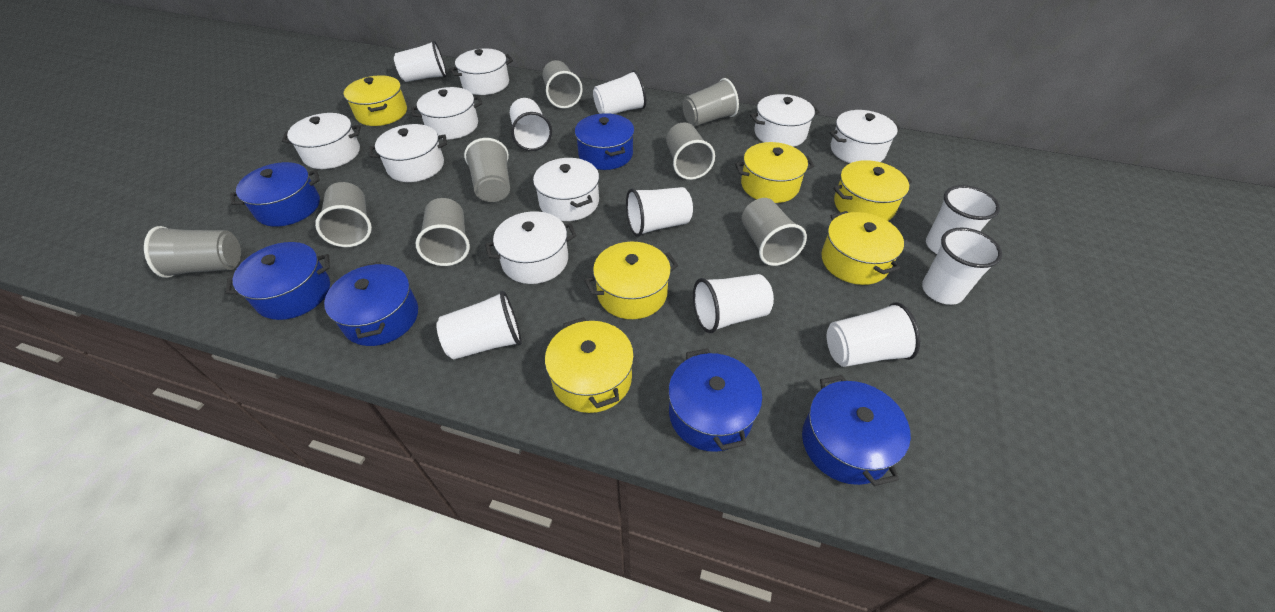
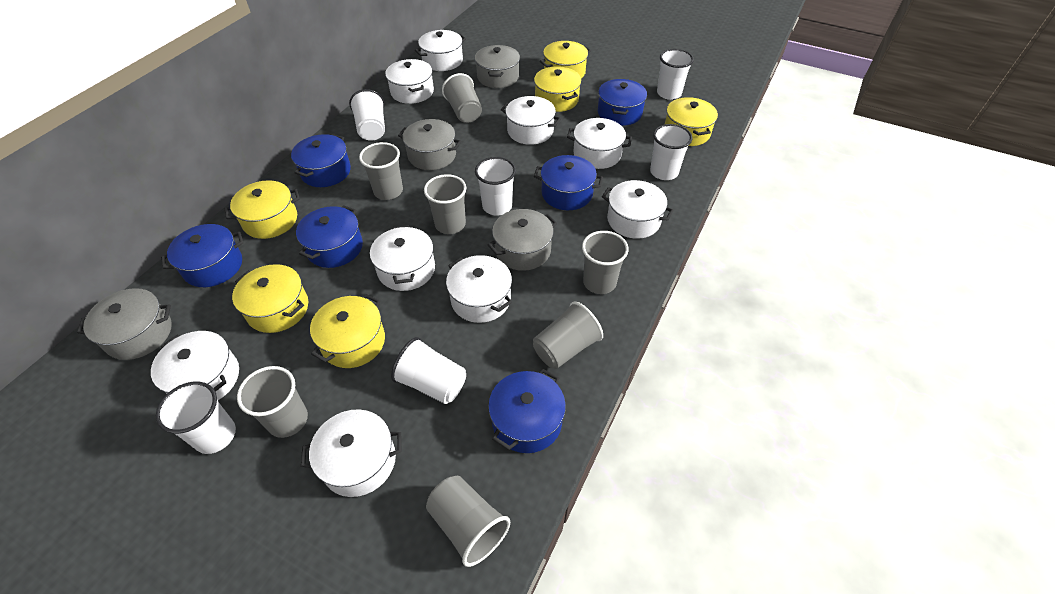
grey cup: [144,226,241,278] [315,182,372,247] [416,198,470,266] [464,138,510,202] [542,60,583,108] [666,122,715,180] [683,78,739,127] [741,198,807,266] = 8 -> [237,366,308,438] [359,142,403,200] [424,174,467,234] [426,476,510,567] [442,73,482,123] [533,302,603,369] [582,231,629,294] = 7
grey pot: none = 0 -> [77,288,172,360] [398,119,461,170] [475,45,520,88] [488,209,557,271] = 4
white cup: [394,40,447,82] [436,291,522,360] [510,98,552,151] [593,70,646,114] [626,187,693,237] [693,274,774,333] [827,302,920,367] [922,228,1002,305] [926,185,1000,254] = 9 -> [156,381,236,454] [349,89,385,140] [391,337,466,404] [475,157,516,215] [650,124,692,180] [657,49,694,100] = 6
white pot: [282,113,361,169] [369,124,447,182] [411,87,482,139] [450,48,513,95] [485,211,577,284] [533,158,599,221] [750,94,819,147] [829,110,900,163] = 8 -> [151,331,239,400] [301,409,402,497] [370,225,435,291] [385,59,434,104] [415,30,466,71] [446,255,512,323] [501,96,561,145] [567,118,632,169] [602,180,674,239] = 9

